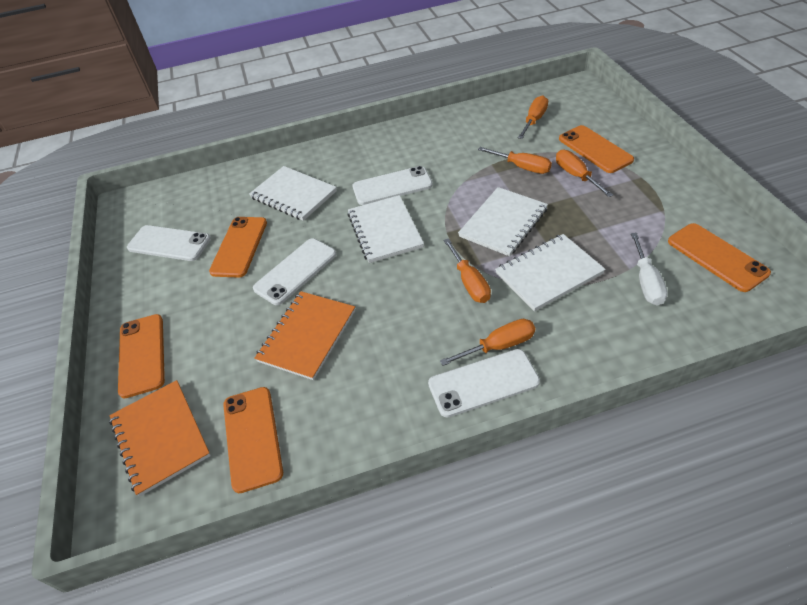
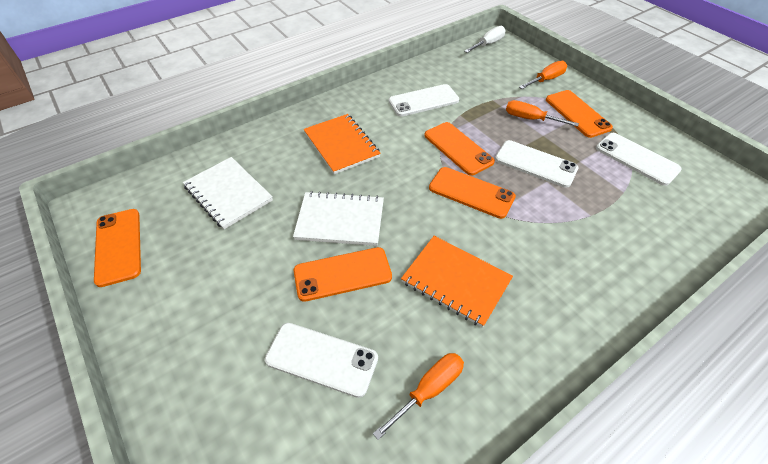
orange screwdriver: [440,319,535,366] [443,238,491,303] [478,147,552,174] [518,95,548,139] [556,150,613,197] = 5 -> [373,353,464,440] [506,100,579,127] [519,61,567,89] = 3
white notebook: [249,166,337,221] [348,195,424,263] [458,187,548,256] [495,234,606,311] = 4 -> [183,157,273,229] [293,191,384,246] = 2

